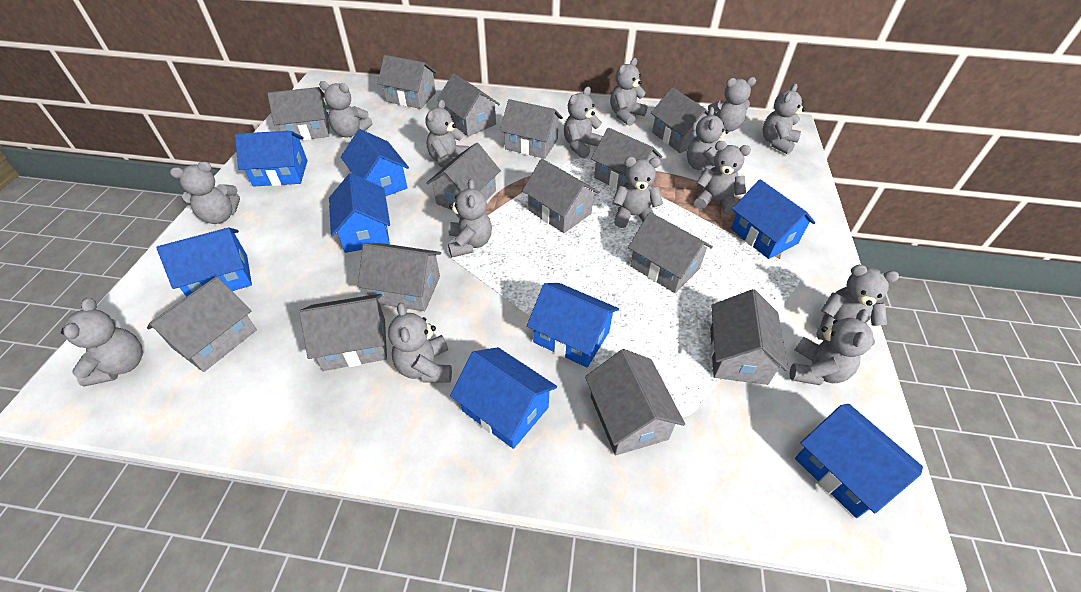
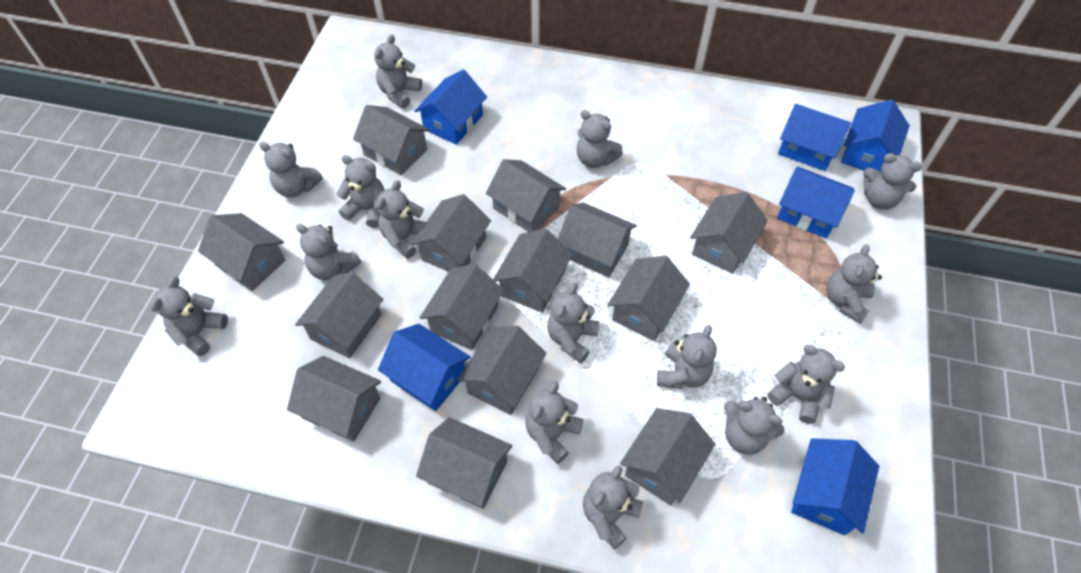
blue house: [157,228,252,297] [235,131,307,187] [329,173,390,253] [341,129,409,196] [450,347,557,449] [527,283,619,368] [731,179,815,259] [795,404,923,518] = 8 -> [378,324,471,411] [414,70,487,145] [777,167,855,239] [778,104,851,171] [791,438,879,535] [841,99,910,172] = 6

